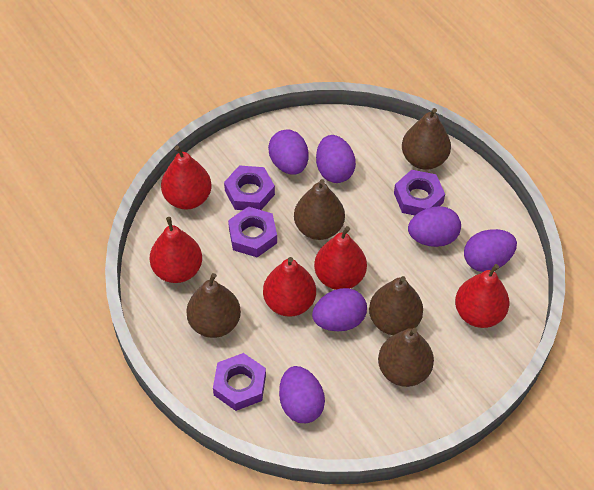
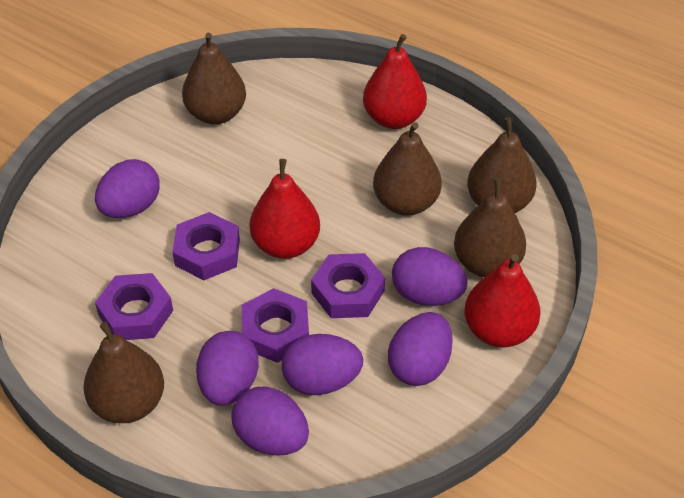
red pear: [150,217,202,283] [161,146,211,210] [263,257,316,317] [314,226,367,290] [455,264,509,328] = 5 -> [249,159,320,259] [363,34,427,129] [465,254,541,348] = 3

